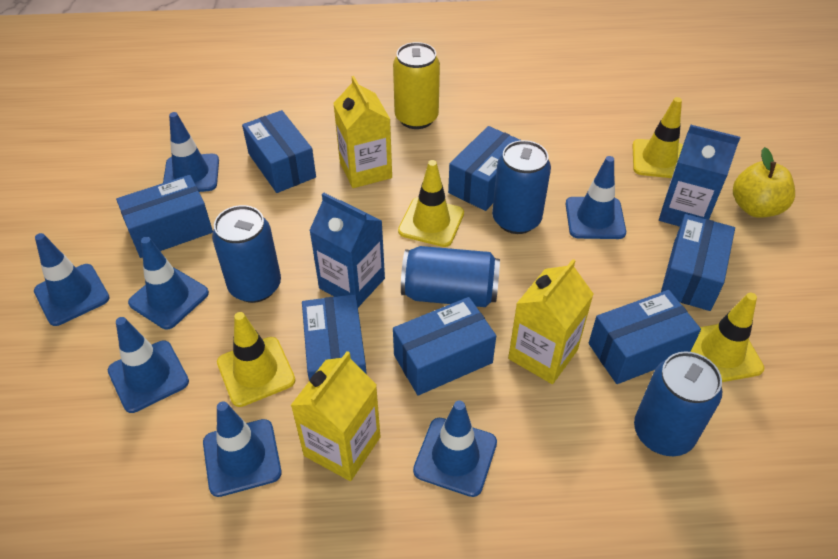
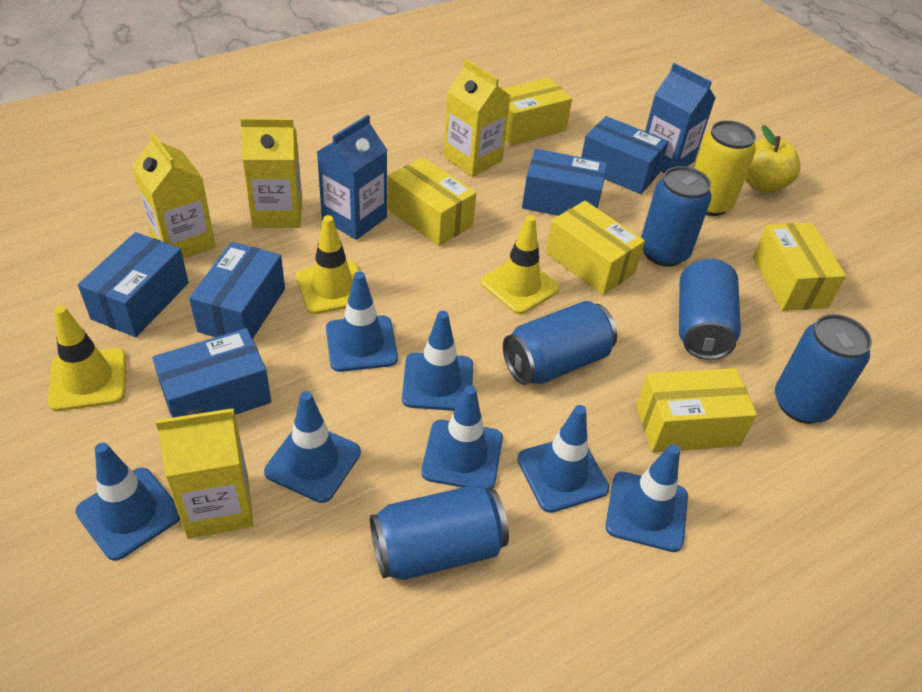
blue box: [116,175,213,258] [242,110,316,193] [302,294,367,381] [393,297,496,396] [448,126,520,211] [589,290,701,384] [661,214,735,311] = 7 -> [78,232,189,337] [152,328,271,418] [189,242,285,339] [522,149,607,216] [581,116,669,194] = 5
blue can: [212,205,281,303] [401,246,500,307] [492,140,551,234] [634,351,722,456] = 4 -> [370,484,509,580] [503,301,617,385] [641,166,711,267] [679,258,741,360] [775,314,872,424] = 5
yellow box: none = 0 -> [388,157,476,246] [503,77,572,146] [546,201,645,295] [636,368,757,452] [753,223,846,311] = 5
yellow carton: [290,351,381,481] [333,76,392,188] [508,259,594,384] = 3 -> [132,132,216,259] [156,408,253,539] [240,118,302,228] [444,59,510,177] = 4
yellow traffic cone: [217,312,295,407] [398,160,464,247] [632,97,683,178] [691,293,764,382] = 4 -> [48,305,126,411] [296,215,360,314] [480,215,560,314] = 3

